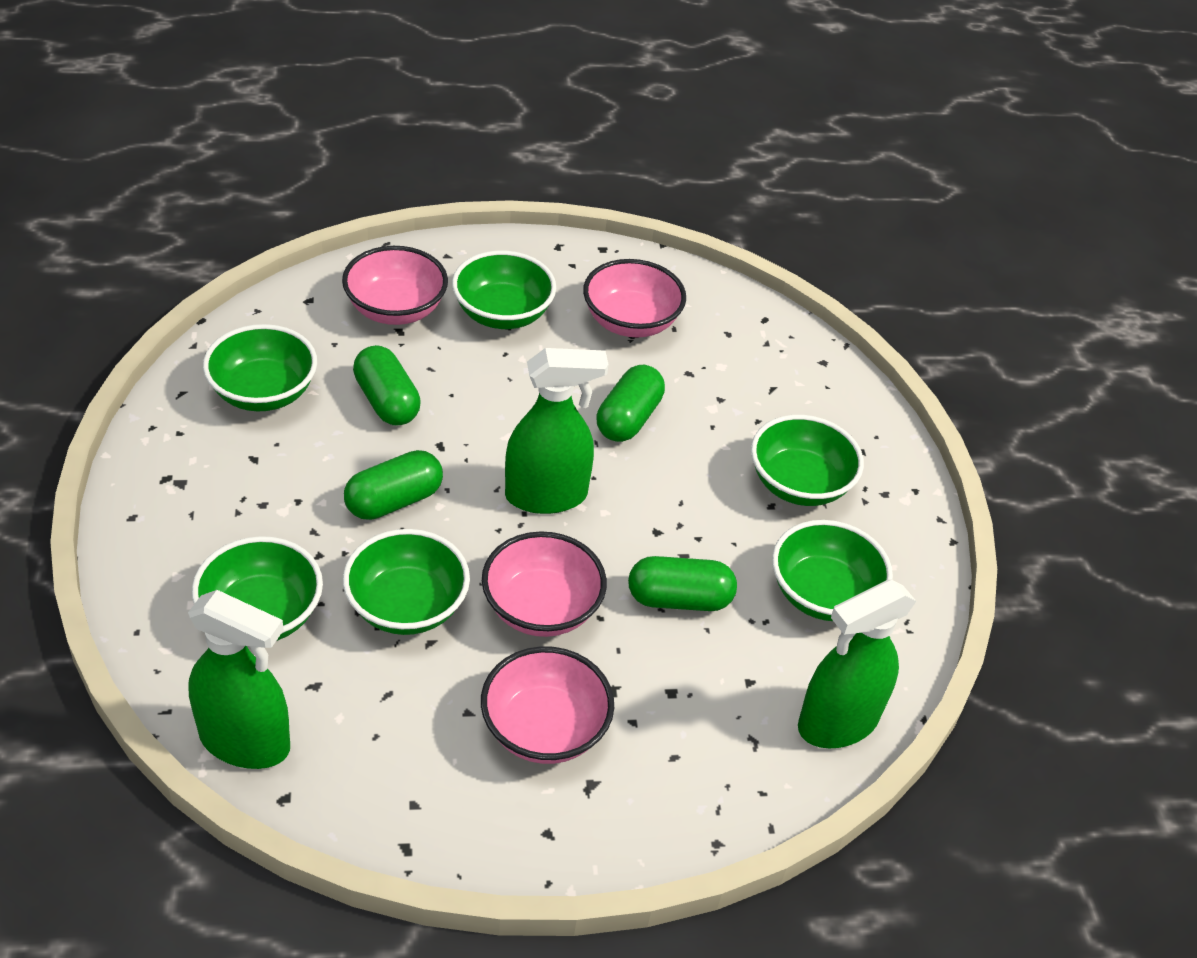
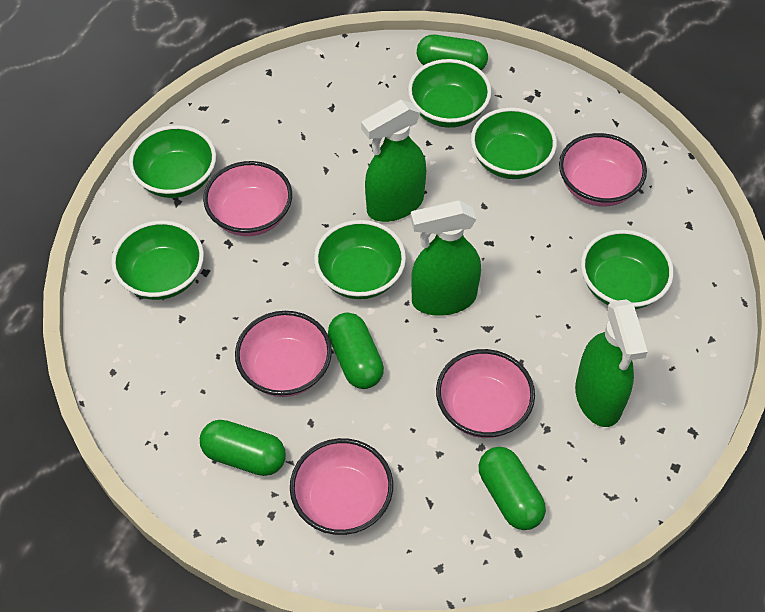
pink bowl: [342,246,448,325] [481,646,614,764] [482,531,607,637] [583,259,686,338] = 4 -> [203,161,292,236] [235,311,332,397] [290,438,393,535] [436,349,535,438] [559,133,647,207] = 5

